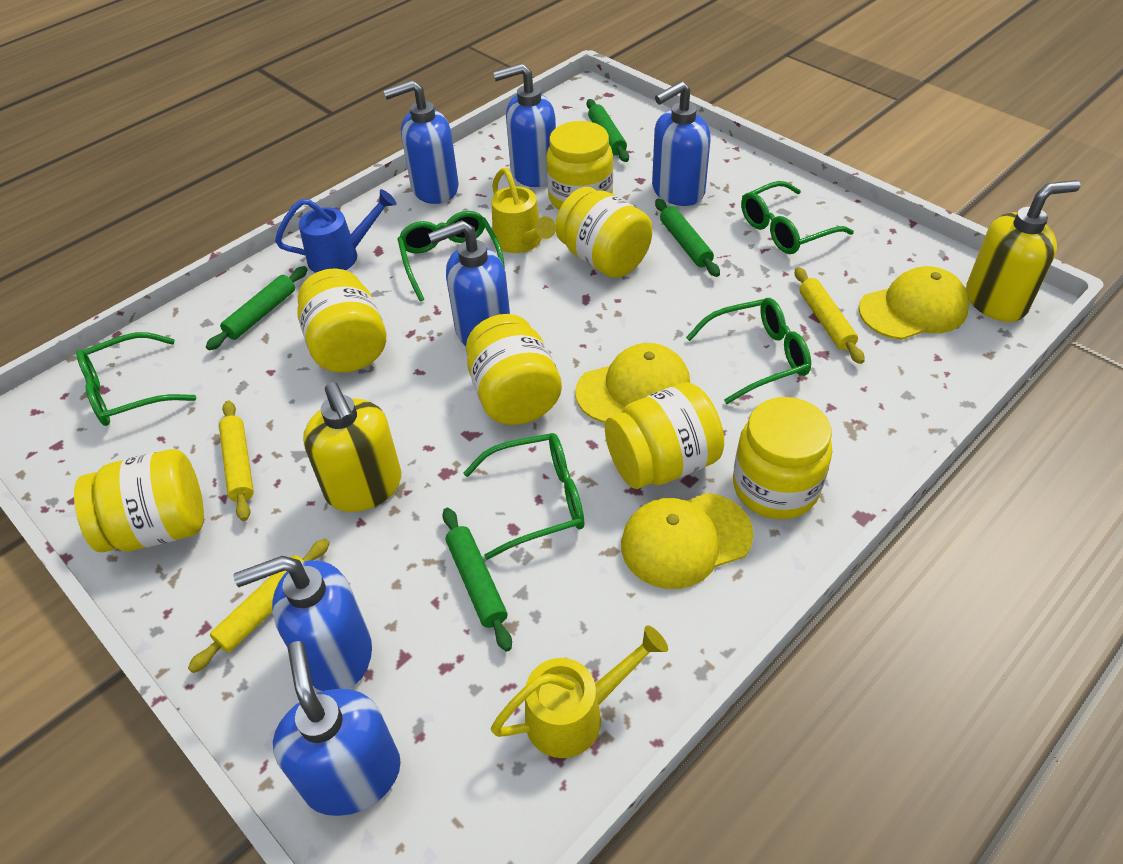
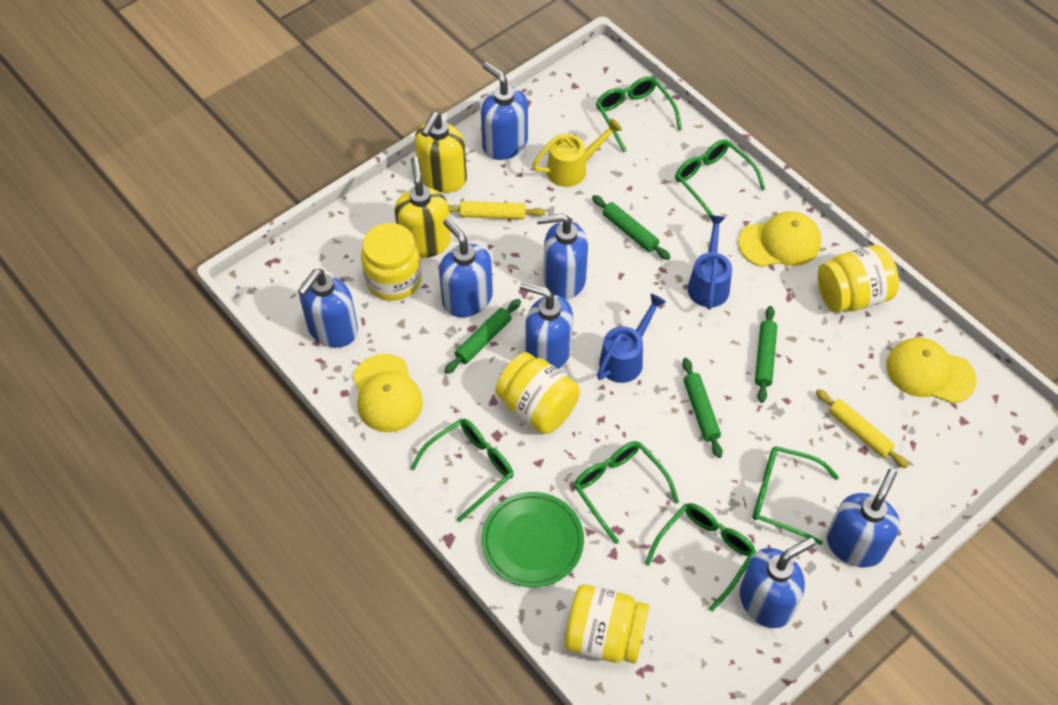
blue soap dispenser: [234,556,372,691] [273,641,401,816] [383,80,458,204] [428,220,510,347] [493,63,556,187] [652,81,711,206] = 6 -> [298,269,358,348] [439,218,493,317] [481,62,528,160] [520,281,573,369] [537,213,588,299] [740,537,815,628] [827,468,900,567] = 7
blue watering can: [275,189,397,273] = 1 -> [597,294,666,383] [688,215,732,309] = 2
green glasses: [76,332,196,426] [398,211,505,301] [463,433,584,560] [686,298,811,404] [741,181,854,254] = 5 -> [410,419,514,522] [574,441,679,544] [596,76,682,153] [645,503,756,612] [675,139,766,216] [753,446,839,545] = 6
green plate: none = 0 -> [482,492,584,587] = 1
yellow jar: [74,449,204,553] [297,268,386,373] [466,314,562,425] [546,121,613,210] [555,187,653,278] [605,382,724,489] [733,397,832,519] = 7 -> [361,223,422,301] [495,352,580,434] [564,584,649,664] [818,245,899,312] = 4
yellow rolling pin: [188,539,330,673] [219,400,254,521] [795,267,865,364] = 3 -> [448,201,545,219] [816,389,909,468] = 2
yellow watering can: [491,168,556,253] [491,625,668,758] = 2 -> [532,118,622,187] = 1

